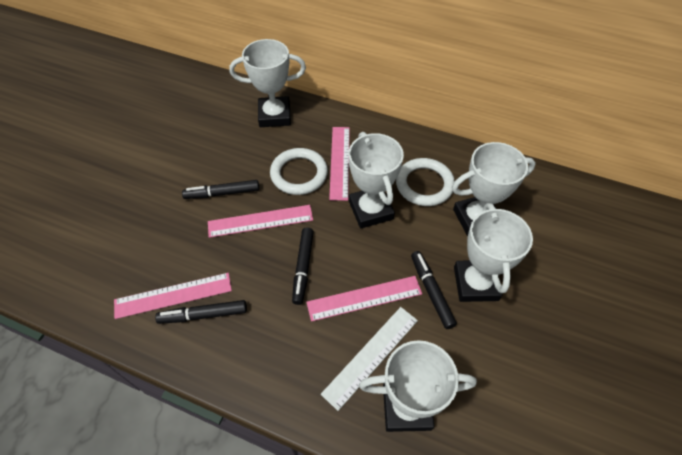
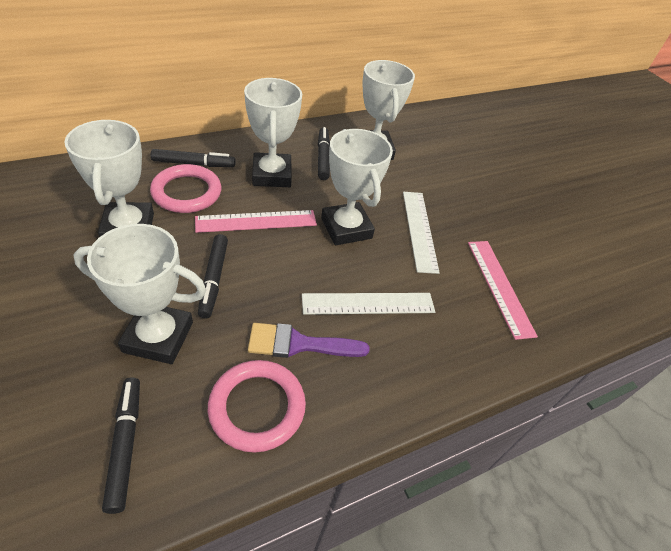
pink ring: none = 0 -> [150,164,221,213] [208,360,306,453] = 2
pink ruler: [114,273,232,319] [208,205,313,238] [306,276,422,322] [329,127,350,201] = 4 -> [195,210,317,233] [468,241,538,340] = 2
purple brush: none = 0 -> [248,323,370,358] = 1
white ring: [270,148,328,195] [396,158,455,206] = 2 -> none = 0
white ruler: [321,307,418,411] = 1 -> [302,293,435,315] [403,192,440,274] = 2

